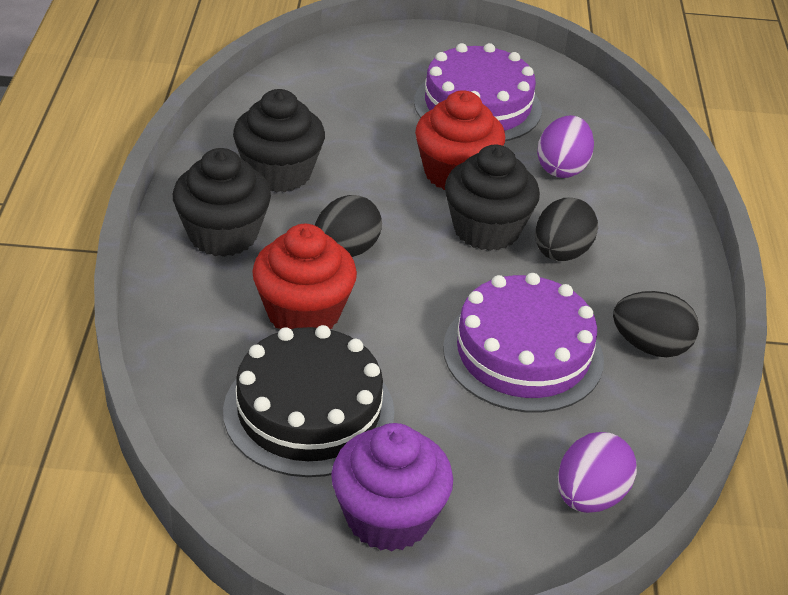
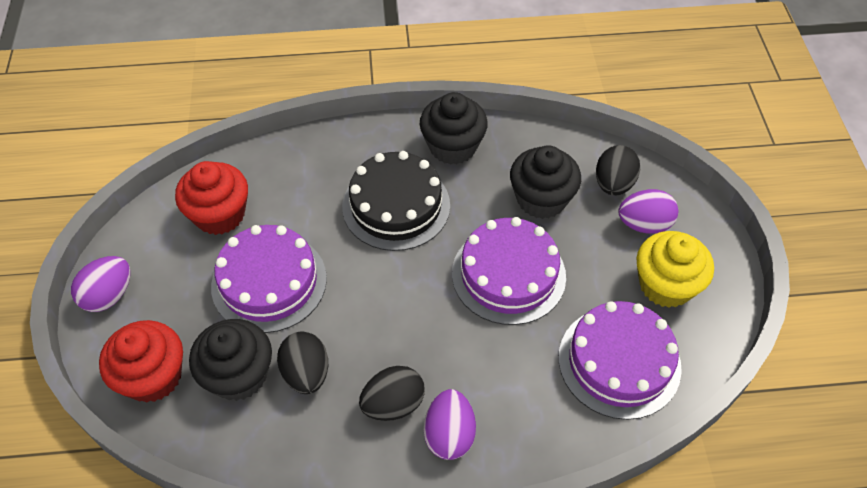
purple cake: [414,43,542,141] [443,273,604,413] = 2 -> [211,225,327,333] [452,217,566,325] [559,301,682,420] = 3
purple cupcake: [331,423,453,552] = 1 -> none = 0
purple egg: [537,115,594,178] [558,432,637,513] = 2 -> [71,256,131,312] [424,389,476,460] [618,189,678,234] = 3
yellow cupcake: none = 0 -> [637,231,714,308] = 1

